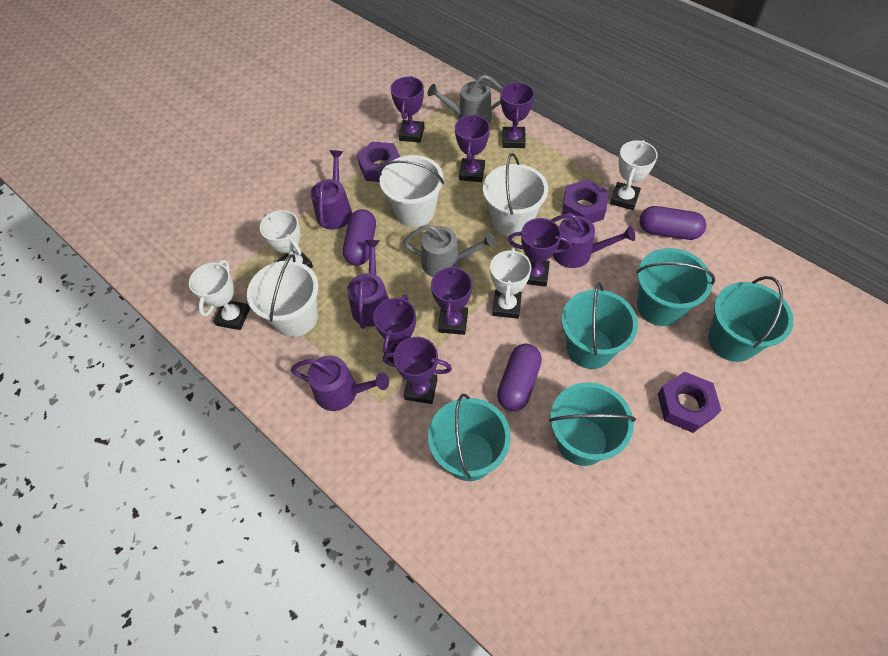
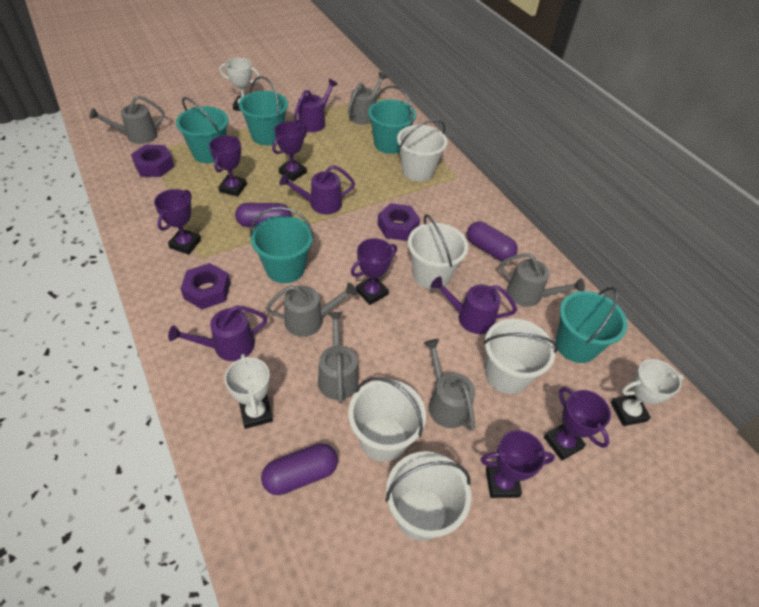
grey watering can: [403,225,496,277] [427,75,502,123] = 2 -> [89,95,165,144] [266,282,357,337] [318,312,359,403] [348,72,388,124] [424,339,475,431] [499,253,585,307] = 6
purple trophy: [373,294,416,362] [382,337,452,404] [390,76,425,143] [431,264,472,335] [455,114,490,182] [500,82,535,148] [508,218,572,287] = 7 -> [154,189,201,255] [209,135,247,197] [272,121,307,181] [351,238,397,305] [481,430,555,498] [544,387,611,461] = 6
white bucket: [247,254,318,337] [379,155,444,227] [483,153,548,237] = 3 -> [348,377,426,462] [385,451,471,541] [397,119,447,182] [408,214,468,289] [483,319,558,394] = 5
white trophy: [189,260,250,330] [260,210,313,268] [490,247,531,319] [610,140,658,210] = 4 -> [219,58,260,111] [225,354,273,429] [611,359,684,426] = 3

